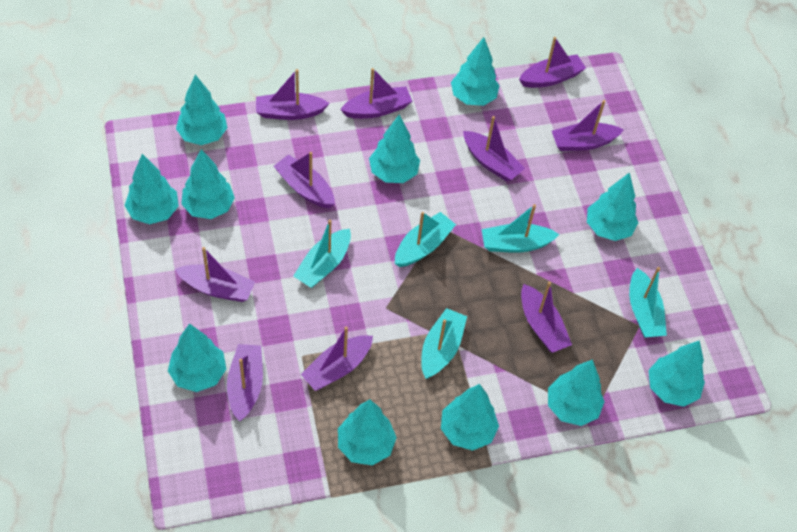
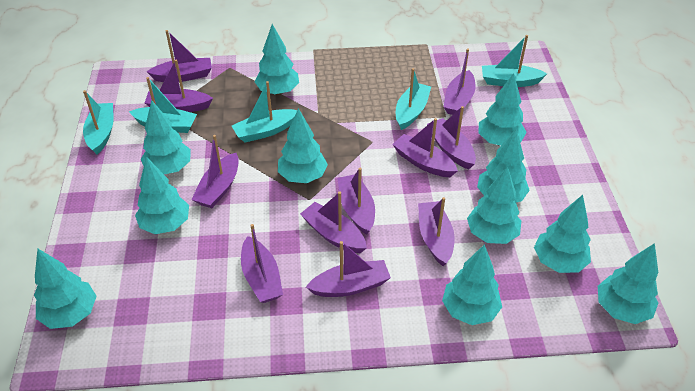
purple boat: [175,247,255,302] [227,344,263,422] [256,69,330,120] [274,152,335,208] [301,327,373,391] [340,68,413,119] [463,116,525,182] [519,37,586,88] [521,282,572,353] [552,100,623,151] = 10 -> [145,60,213,112] [147,30,212,82] [191,135,239,208] [241,224,283,303] [300,192,367,253] [306,241,391,297] [337,168,375,235] [392,118,458,177] [418,197,455,266] [427,106,476,169] [444,49,476,115] = 11

